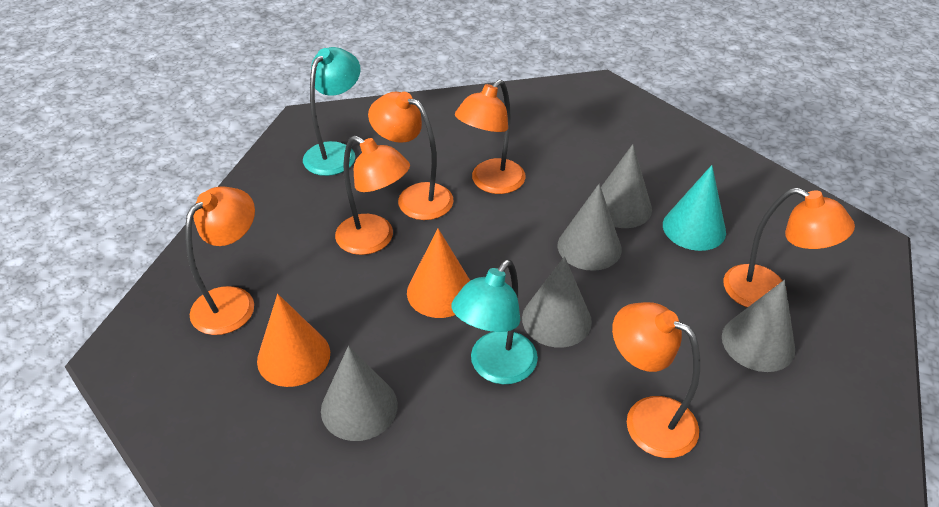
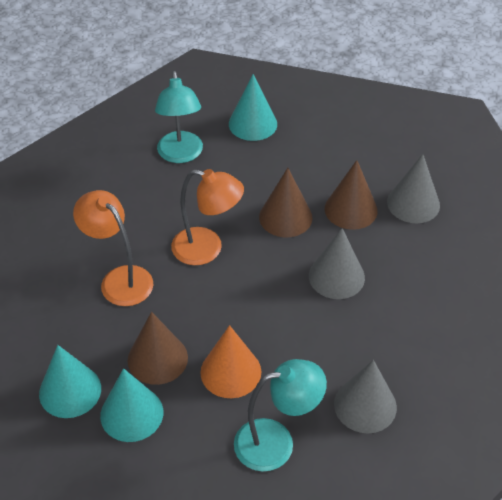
brown cone: none = 0 -> [128,312,188,385] [259,168,312,237] [325,160,378,230] = 3
grey cone: [321,346,398,441] [522,256,592,347] [558,184,622,271] [601,144,652,228] [722,280,795,372] = 5 -> [309,228,365,299] [334,360,397,433] [387,154,440,223] = 3
orange cone: [257,294,330,387] [407,229,470,318] = 2 -> [200,325,261,398] = 1
orange lamp: [185,186,255,335] [335,135,410,255] [368,92,454,220] [455,80,526,194] [612,302,700,458] [723,188,855,308] = 6 -> [73,190,153,306] [171,169,244,265] = 2
turquoise cone: [663,165,726,251] = 1 -> [39,345,101,418] [100,368,163,442] [229,74,277,141] = 3

